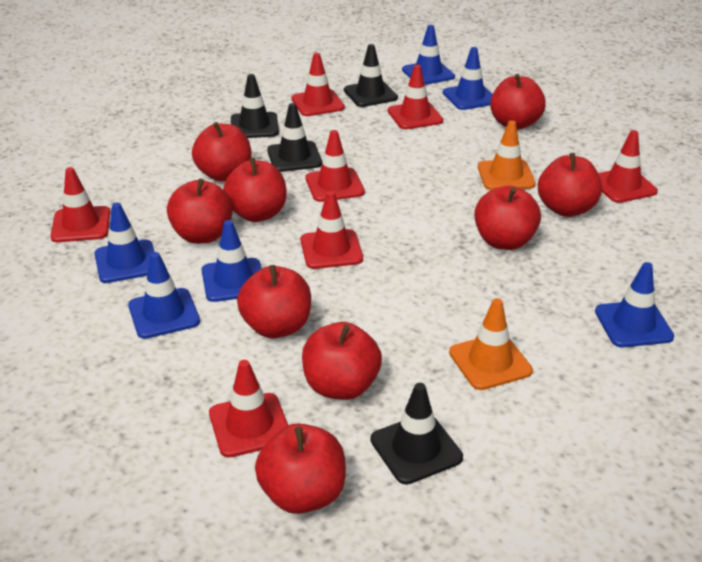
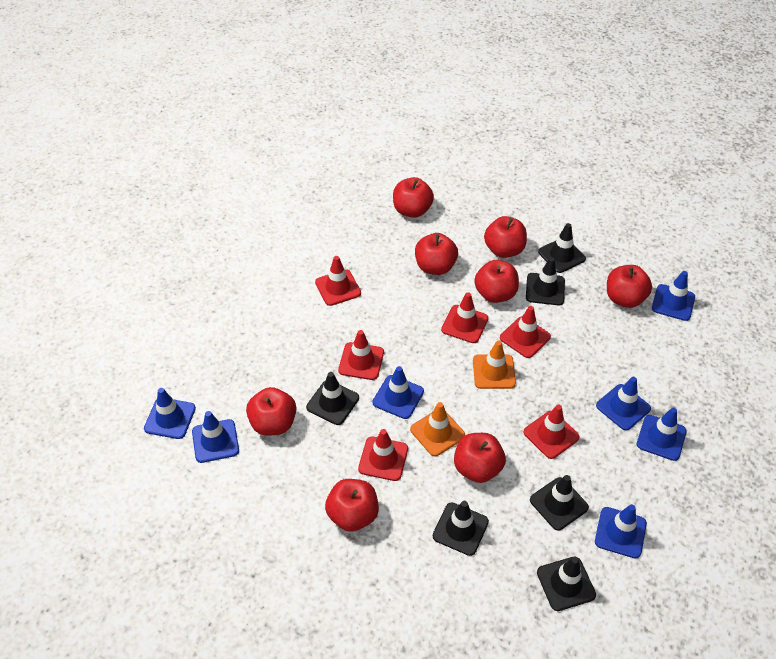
black traffic cone: [231,74,279,138] [267,103,322,172] [344,44,398,107] [371,383,463,485] = 4 -> [306,372,359,425] [433,501,489,556] [526,257,565,305] [530,475,589,530] [537,557,596,611] [538,223,586,273] = 6
blue traffic cone: [94,202,154,283] [128,252,200,339] [201,220,262,302] [402,25,455,85] [443,47,493,110] [595,262,674,347] = 6 -> [144,388,196,439] [192,411,239,463] [372,366,424,419] [595,504,647,558] [596,377,651,430] [637,408,687,461] [652,271,695,321] = 7
red apple: [167,179,233,244] [192,122,252,182] [223,158,287,222] [237,265,311,338] [255,423,346,514] [302,322,382,400] [474,186,541,250] [490,74,546,130] [538,153,602,217] = 9 -> [246,387,296,436] [325,479,379,532] [393,177,434,218] [415,233,458,275] [454,433,506,483] [474,260,519,303] [484,216,527,258] [607,265,652,308] = 8
red traffic cone: [50,167,110,242] [209,360,288,458] [291,53,345,116] [300,191,363,269] [306,130,365,202] [388,65,443,129] [598,130,658,203] = 7 -> [315,256,361,306] [338,330,384,380] [358,429,408,481] [441,292,488,343] [500,306,551,358] [524,405,579,459] = 6

